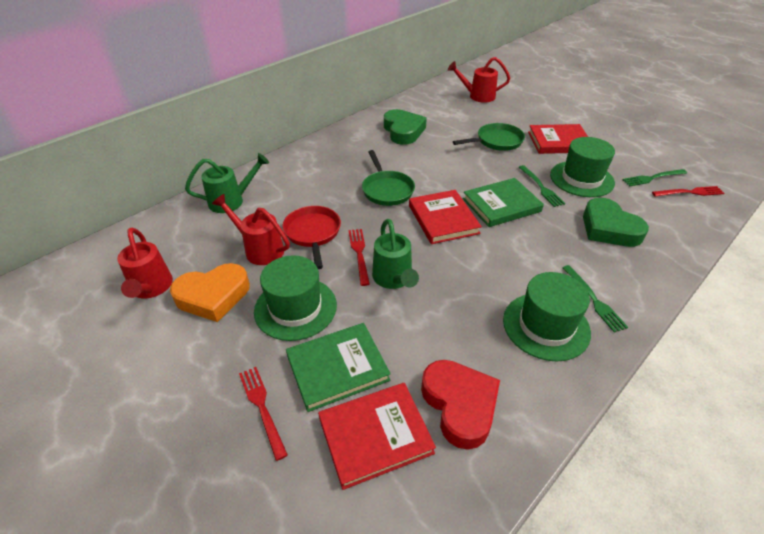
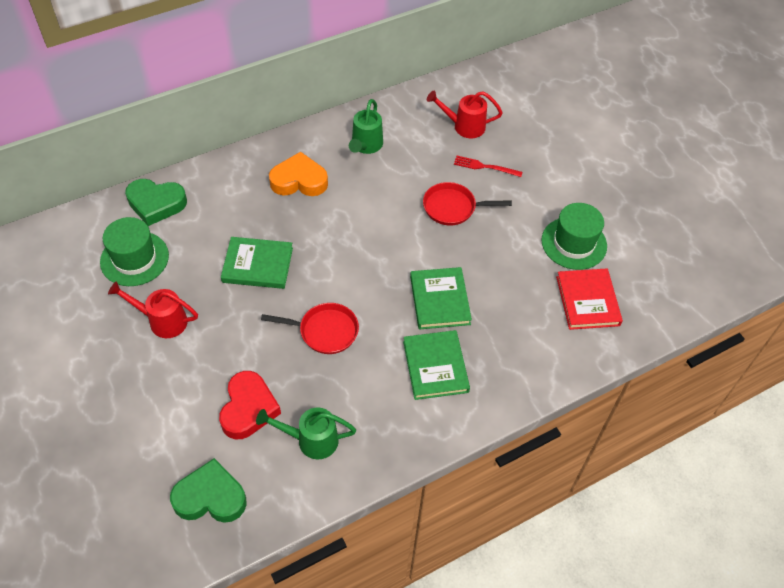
green book: [286,323,391,412] [463,178,544,227] = 2 -> [221,237,293,289] [403,330,470,400] [410,267,472,330] = 3
green fork: [519,165,565,207] [562,265,628,333] [622,169,687,186] = 3 -> none = 0
green hat: [254,255,337,341] [503,272,591,362] [550,137,615,197] = 3 -> [100,217,169,286] [541,203,607,270] = 2
green pan: [362,150,415,206] [453,123,525,151] = 2 -> none = 0
red book: [318,383,436,490] [409,190,482,244] [528,124,588,154] = 3 -> [556,268,623,330] = 1
red fork: [239,367,288,461] [349,229,370,286] [652,186,724,197] = 3 -> [454,156,522,177] = 1
red pan: [283,206,341,269] = 1 -> [261,303,359,354] [423,182,512,225] = 2
red watering can: [117,227,173,298] [212,194,290,265] [448,57,510,103] = 3 -> [108,281,198,338] [427,91,503,138] = 2

